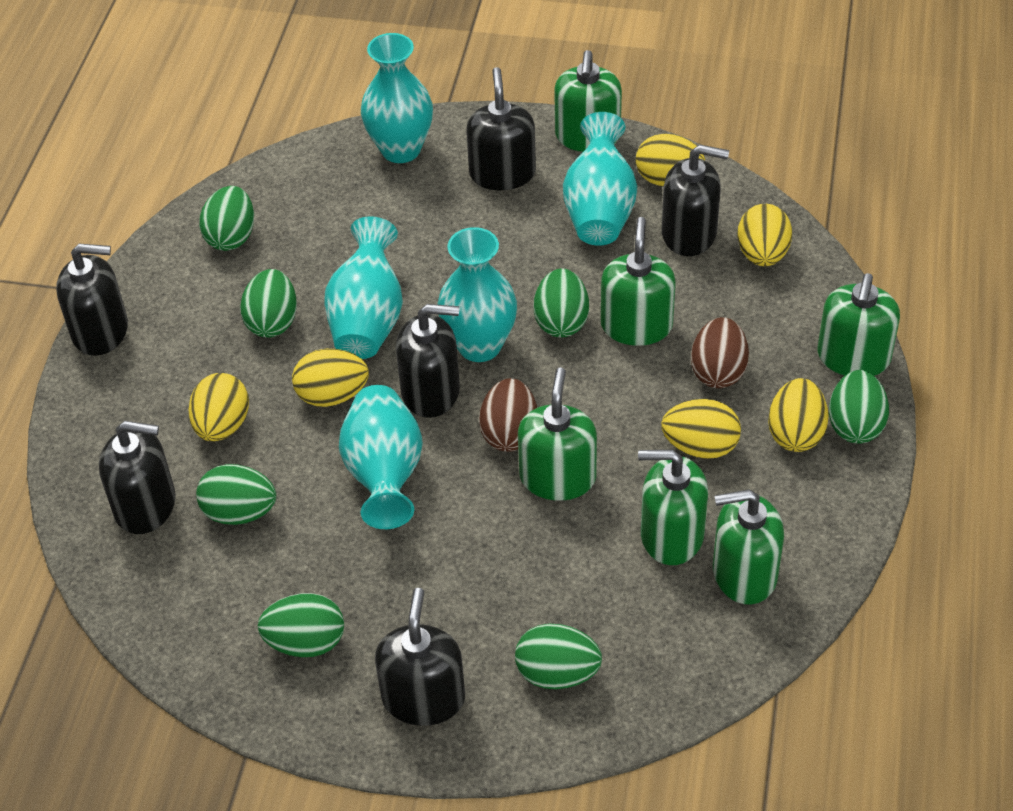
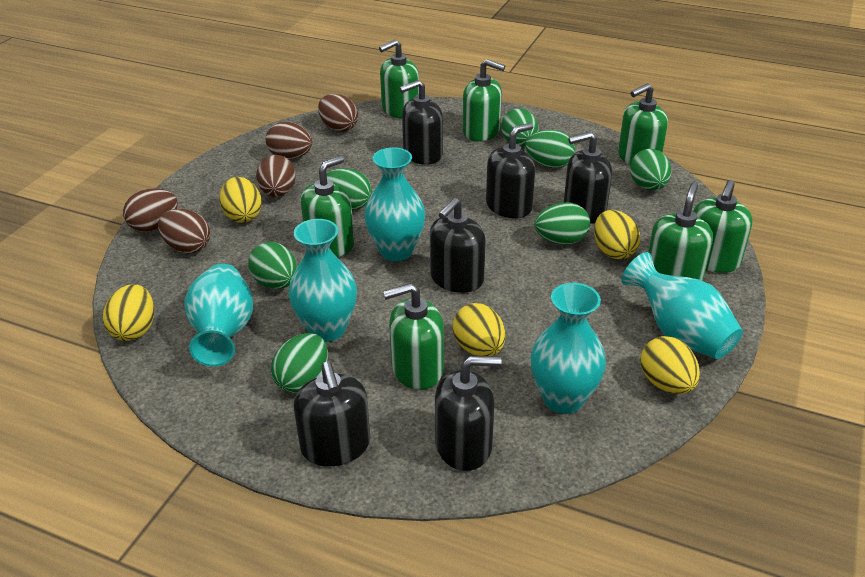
brown egg: [479,378,537,452] [691,317,749,388] = 2 -> [123,188,178,232] [158,209,210,253] [256,155,296,197] [266,122,312,159] [318,94,358,132] = 5
green soap dispenser: [518,367,597,500] [554,50,622,152] [601,217,676,346] [638,450,708,565] [713,489,784,604] [817,273,900,376] = 6 -> [300,156,354,257] [379,40,419,119] [383,283,444,390] [463,59,505,142] [618,83,668,165] [648,182,713,281] [694,180,752,273] = 7
yellow egg: [188,373,249,441] [292,349,369,407] [636,134,705,186] [661,399,741,459] [738,204,792,266] [768,378,829,452] = 6 -> [103,284,154,341] [220,177,262,223] [453,303,505,356] [594,210,640,259] [640,336,700,394] = 5

